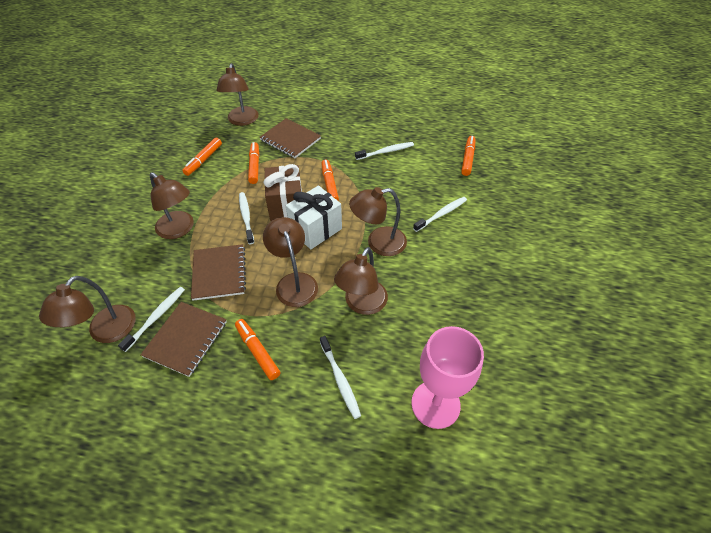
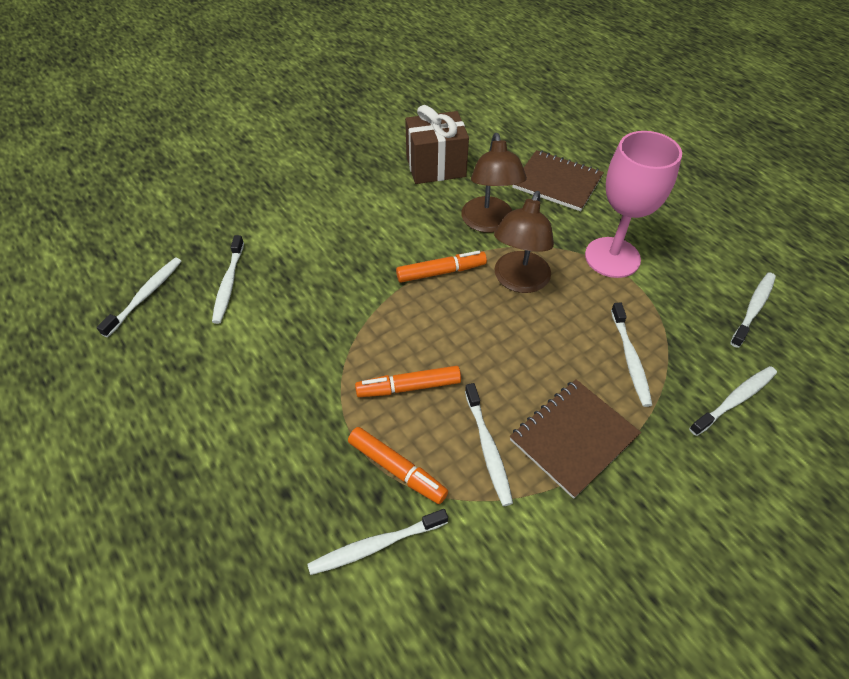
brown lamp: [39,276,136,343] [150,172,194,239] [216,64,259,126] [263,217,318,307] [334,247,388,315] [349,187,407,256] = 6 -> [461,133,527,233] [494,191,554,293] = 2
brown notebook: [140,302,227,377] [191,244,246,301] [259,118,321,158] = 3 -> [510,379,641,499] [512,150,604,211] = 2
orange marker: [182,138,222,176] [235,319,281,380] [248,142,259,184] [321,159,339,201] [461,136,475,176] = 5 -> [348,427,448,504] [355,366,461,397] [396,251,487,283] = 3
white gift: [285,185,342,249] = 1 -> none = 0
white toothbrush: [118,287,185,352] [239,192,254,244] [320,336,361,419] [355,142,414,160] [413,197,467,232] = 5 -> [97,258,181,337] [212,235,244,324] [307,509,448,575] [465,383,513,506] [611,303,652,407] [689,366,777,436] [730,272,776,348] = 7

